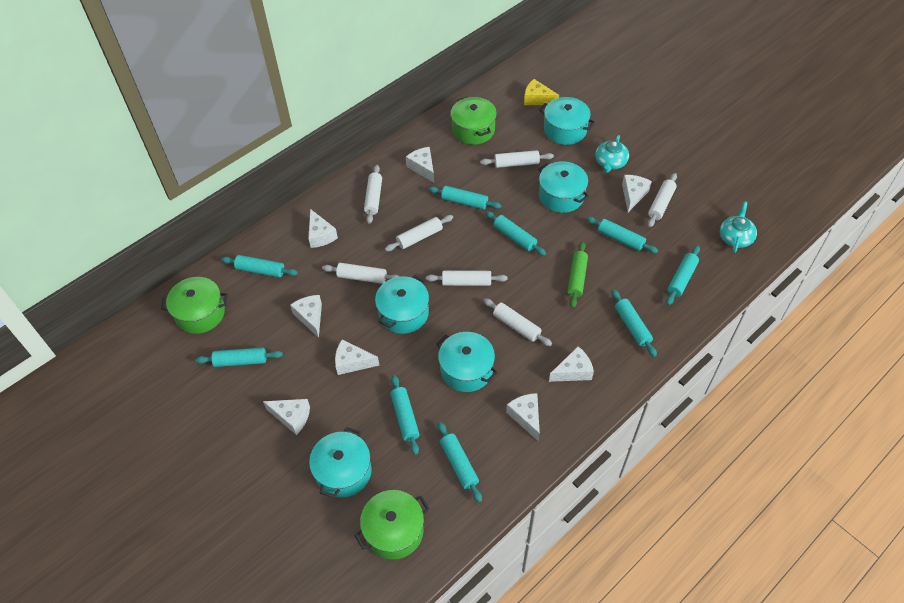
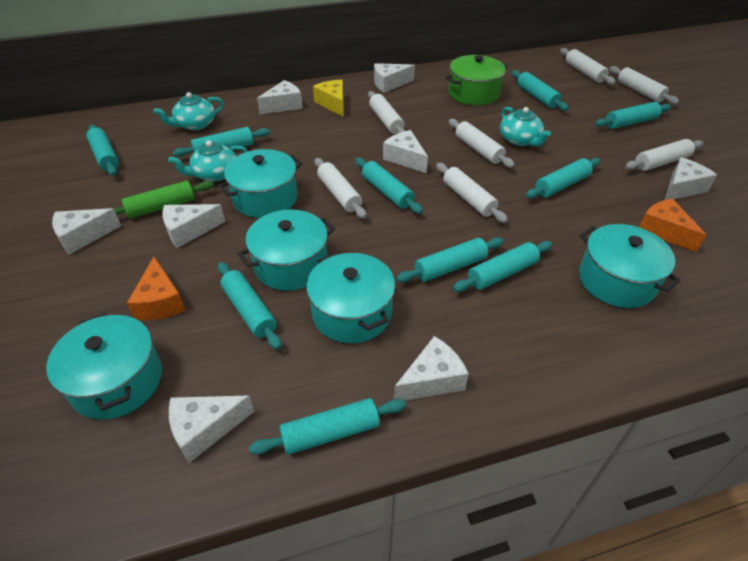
green pot: [161,277,228,334] [355,490,430,560] [451,96,497,145] = 3 -> [445,55,508,106] = 1
orange cheese: none = 0 -> [127,257,186,321] [639,199,706,252] = 2
turquoise rolling pin: [195,347,283,367] [221,255,298,277] [390,375,419,455] [428,186,502,210] [438,422,482,502] [485,211,546,256] [586,217,658,253] [612,289,657,357] [666,245,700,305] = 9 -> [86,125,119,176] [173,127,270,157] [218,262,282,350] [249,398,406,455] [355,158,423,214] [396,237,504,283] [453,241,552,292] [512,70,569,111] [525,158,601,199] [595,102,671,129] = 10
turquoise teapot: [595,135,629,173] [720,201,757,253] = 2 -> [154,92,224,130] [168,140,248,182] [500,107,551,147] = 3

